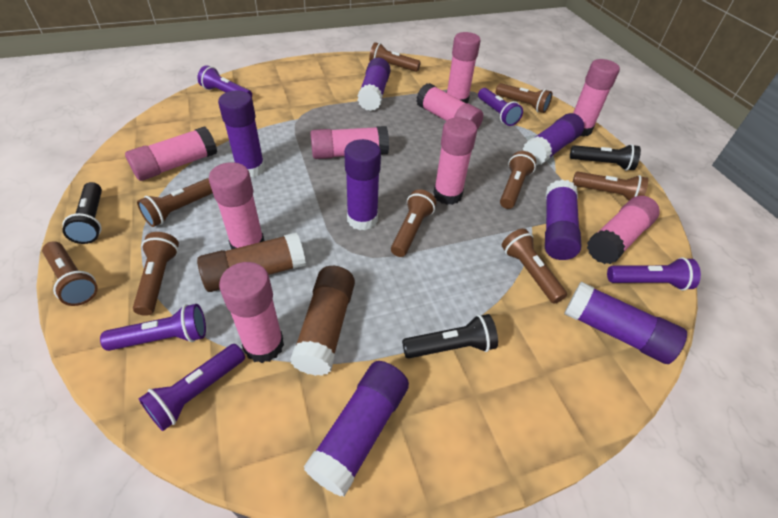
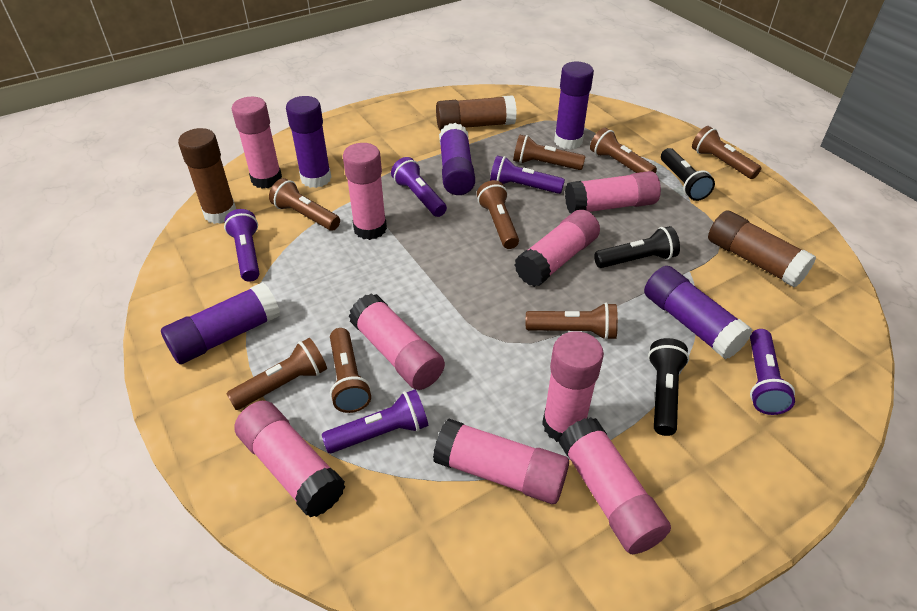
brown flashlight: [42,242,98,306] [133,232,179,316] [137,178,213,227] [369,42,421,72] [391,189,436,257] [496,83,552,113] [500,151,536,209] [502,228,567,304] [573,171,648,200] = 9 -> [226,338,327,410] [269,178,340,231] [330,328,371,413] [477,180,519,249] [513,135,586,170] [526,303,618,340] [590,128,657,173] [692,126,761,179] = 8
brown glue stick: [197,232,306,292] [290,266,355,376] = 2 -> [178,128,236,224] [436,95,517,130] [708,210,816,288] = 3
purple glue stick: [218,91,265,177] [304,361,409,496] [344,139,381,230] [357,58,391,111] [523,113,584,166] [545,179,581,260] [564,282,687,364] = 7 -> [161,282,280,364] [286,96,332,188] [439,123,475,195] [554,62,594,150] [644,266,753,359] = 5

